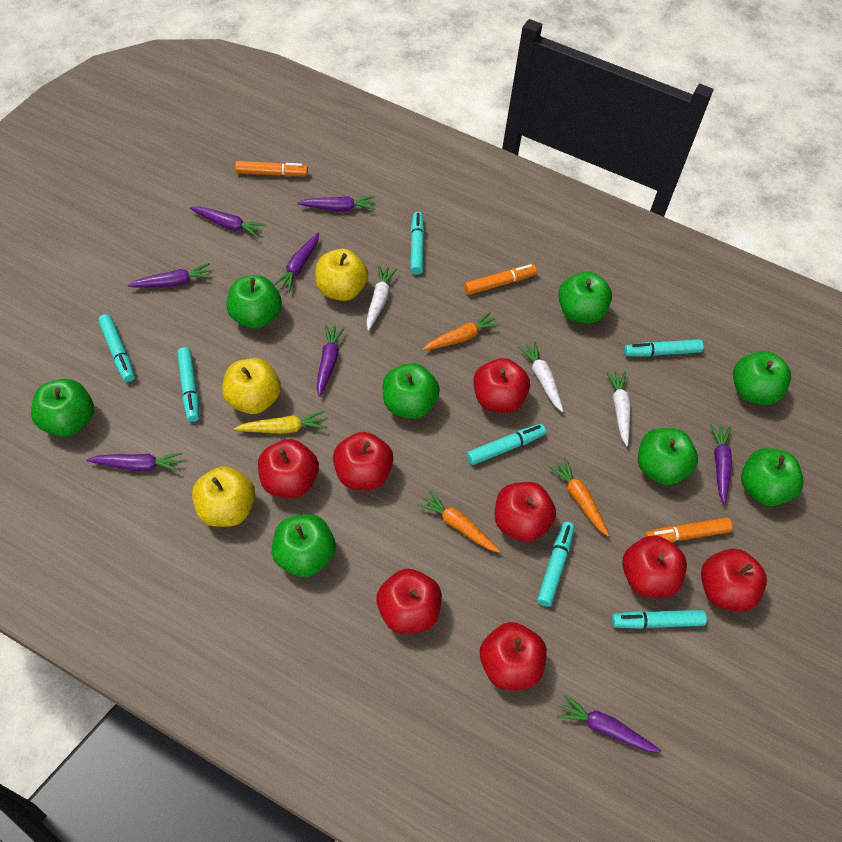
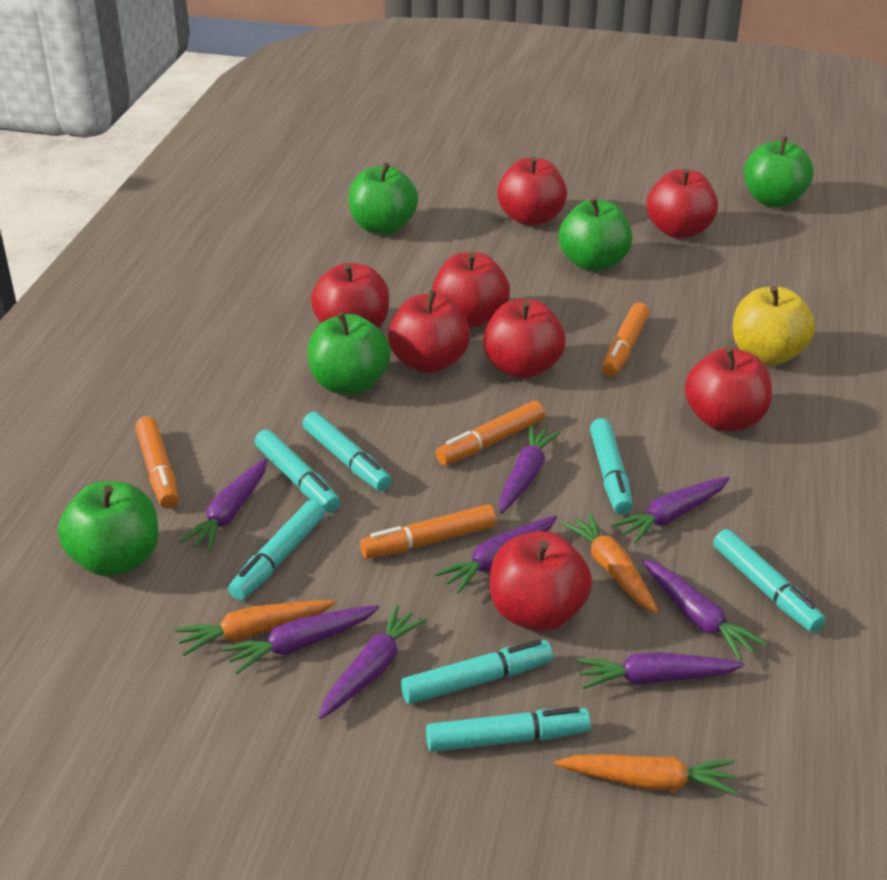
green apple: [31,379,94,437] [226,275,282,329] [272,514,336,577] [383,363,440,419] [558,272,612,323] [638,428,698,485] [733,351,791,405] [741,448,804,506] = 8 -> [58,481,159,577] [308,312,391,395] [348,163,418,235] [559,197,632,271] [744,136,813,207] = 5
orange marker: [235,161,308,177] [464,264,537,295] [644,518,732,543] = 3 -> [135,416,179,509] [360,504,496,559] [436,401,545,465] [602,302,649,376] = 4
white carrot: [366,265,397,331] [518,341,564,412] [606,371,631,446] = 3 -> none = 0
yellow apple: [192,466,255,527] [222,358,281,414] [315,249,368,301] = 3 -> [733,286,815,365] = 1
yellow carrot: [234,411,326,434] = 1 -> none = 0

